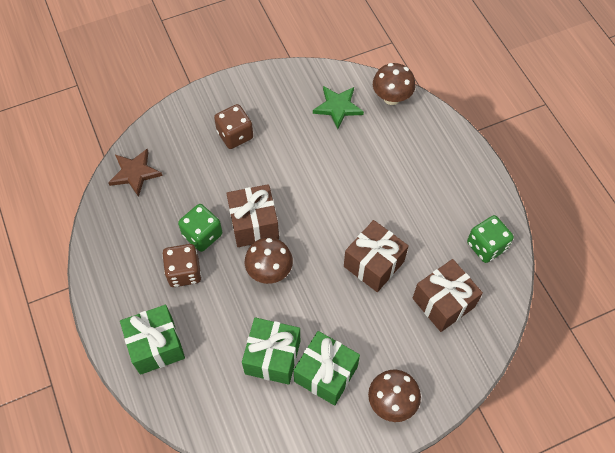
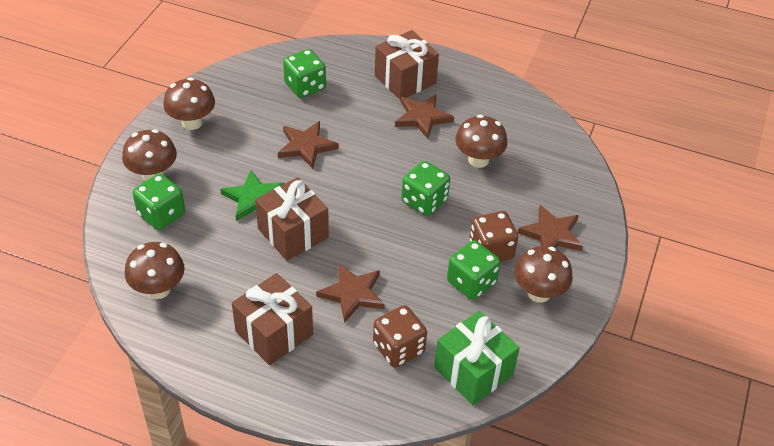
brown mushroom: [245,237,293,284] [368,370,421,422] [373,63,415,105] = 3 -> [122,129,177,181] [125,242,185,299] [163,77,215,130] [455,115,507,168] [514,246,573,303] = 5
brown star: [108,149,163,197] = 1 -> [278,121,339,169] [316,263,385,323] [395,94,454,139] [518,205,583,251] = 4
green dice: [178,204,222,252] [467,215,514,263] = 2 -> [133,173,185,230] [283,49,326,98] [401,161,450,216] [447,240,500,300] = 4
green gift: [120,305,185,375] [242,317,300,385] [294,331,360,406] = 3 -> [434,311,520,405] = 1

